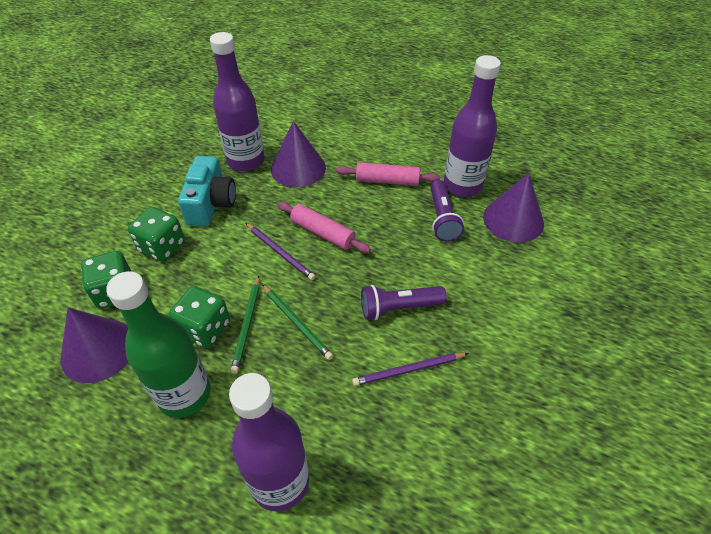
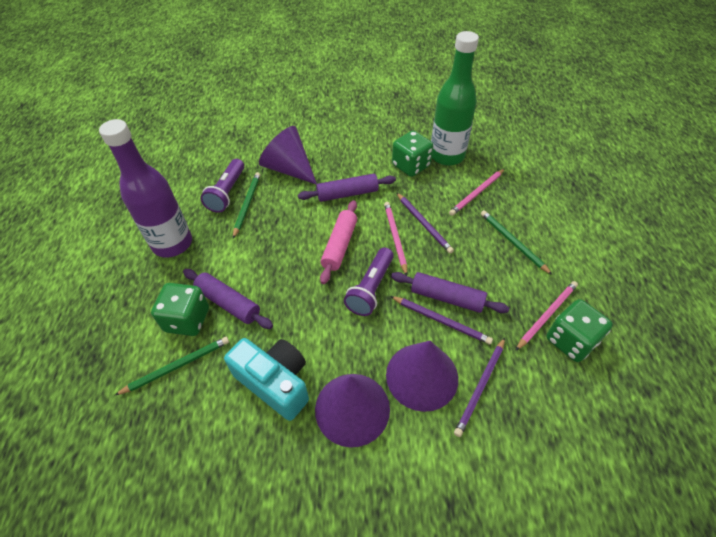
green pencil: [231,276,260,374] [262,284,333,360] = 2 -> [114,337,229,396] [233,172,260,238] [481,210,552,275] = 3
pink pencil: none = 0 -> [384,202,407,276] [449,169,504,216] [515,281,578,351] = 3
pink rolling pin: [277,202,371,253] [336,162,440,186] = 2 -> [320,200,357,284] = 1
purple bottle: [210,32,265,172] [229,373,309,511] [444,55,501,197] = 3 -> [99,119,192,258] = 1
purple pencil: [246,223,316,280] [352,353,469,386] = 2 -> [390,296,493,345] [396,192,454,254] [454,338,505,437] = 3
purple rolling pin: none = 0 -> [183,269,273,329] [298,174,396,202] [391,272,509,313] = 3

